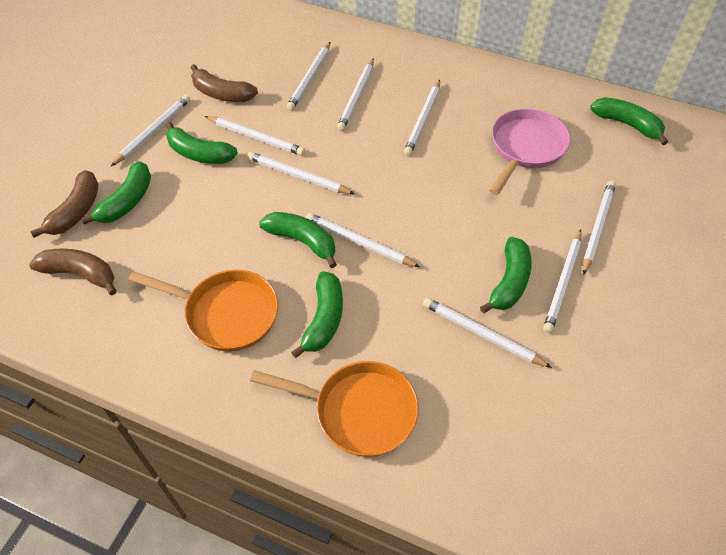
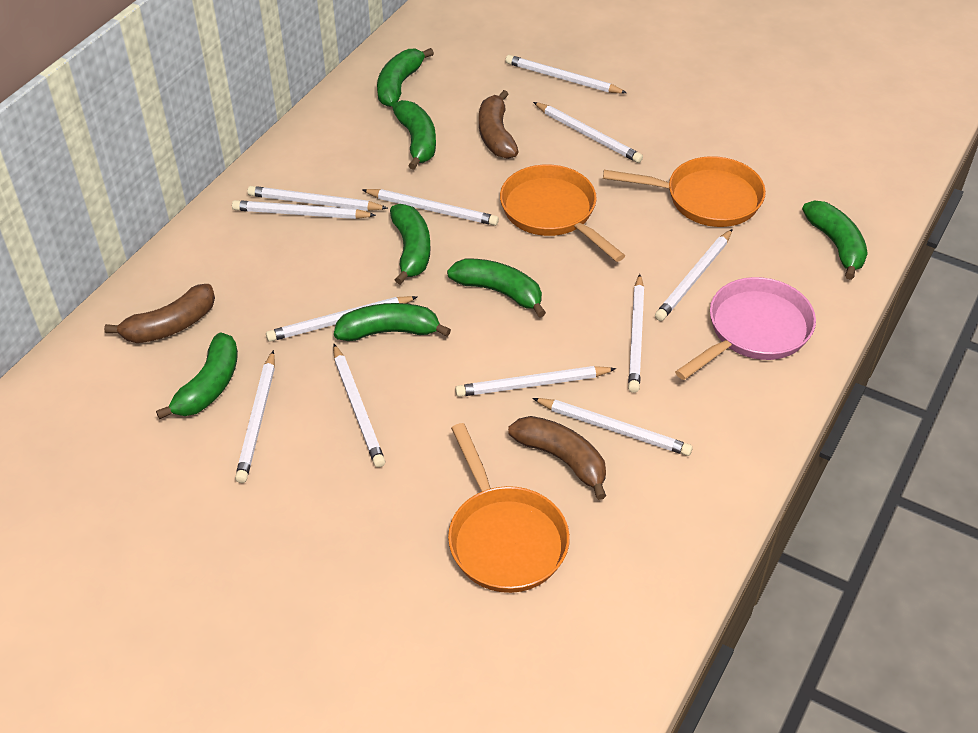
green banana: [81,161,151,225] [166,122,238,164] [259,212,337,268] [291,271,343,358] [480,237,532,313] [590,97,668,145] = 6 -> [156,332,238,419] [334,303,451,341] [377,48,434,107] [390,204,431,285] [392,100,436,170] [447,258,546,317] [802,200,868,280] = 7
orange pan: [128,270,278,351] [250,361,419,457] = 2 -> [448,423,570,593] [500,165,625,262] [603,156,766,227] = 3
white pencil: [111,95,190,166] [205,116,305,156] [247,152,355,194] [287,42,330,111] [306,213,420,267] [337,58,374,131] [404,80,440,156] [423,298,552,368] [543,229,582,333] [583,181,616,275] = 10 -> [232,200,376,219] [235,350,275,483] [247,186,388,211] [266,296,418,342] [333,344,385,468] [362,189,499,226] [455,366,616,397] [505,55,627,94] [532,398,693,456] [533,102,643,163] [628,274,644,393] [655,229,733,321] = 12

